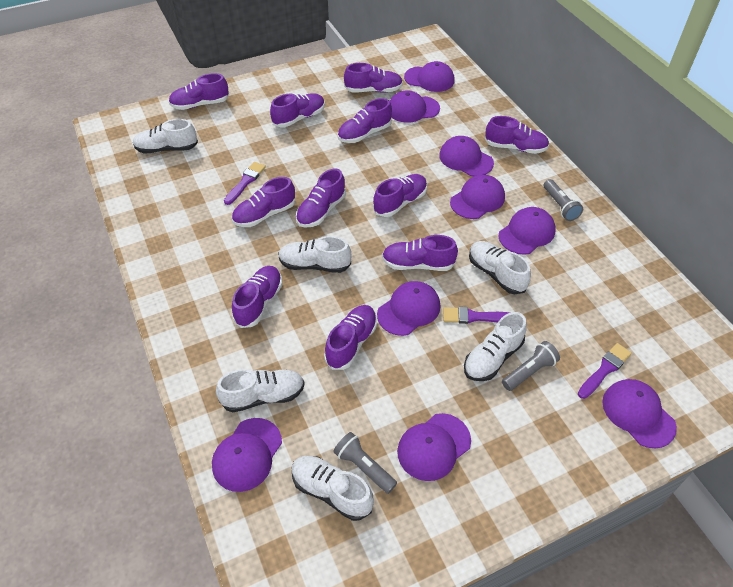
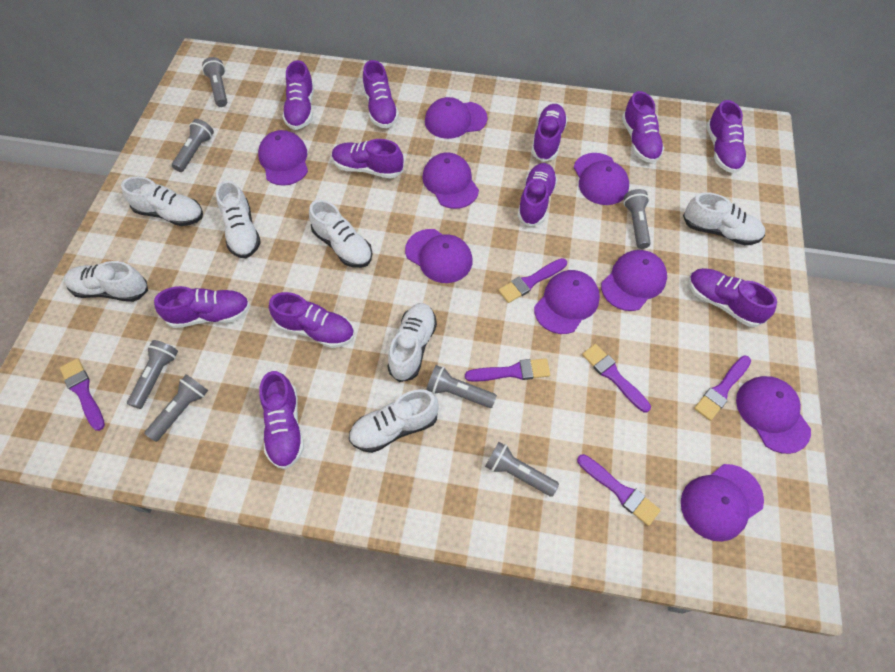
grey flashlight: [333,432,397,494] [502,341,560,391] [544,179,583,221] = 3 -> [127,340,178,409] [144,374,208,442] [172,119,214,172] [202,57,227,107] [426,365,497,408] [485,442,559,497] [624,189,651,249] = 7
purple brush: [224,162,266,205] [443,307,511,324] [578,343,632,399] = 3 -> [60,358,105,431] [465,358,550,382] [498,258,567,303] [577,454,661,526] [582,344,651,412] [694,356,751,421] = 6
white shoe: [133,119,198,153] [216,369,305,412] [278,236,352,273] [292,456,374,521] [464,312,527,381] [469,241,531,294] = 6 -> [64,261,148,302] [121,176,203,226] [216,180,261,258] [309,200,372,268] [349,389,439,453] [387,303,437,382] [683,192,765,245] = 7

